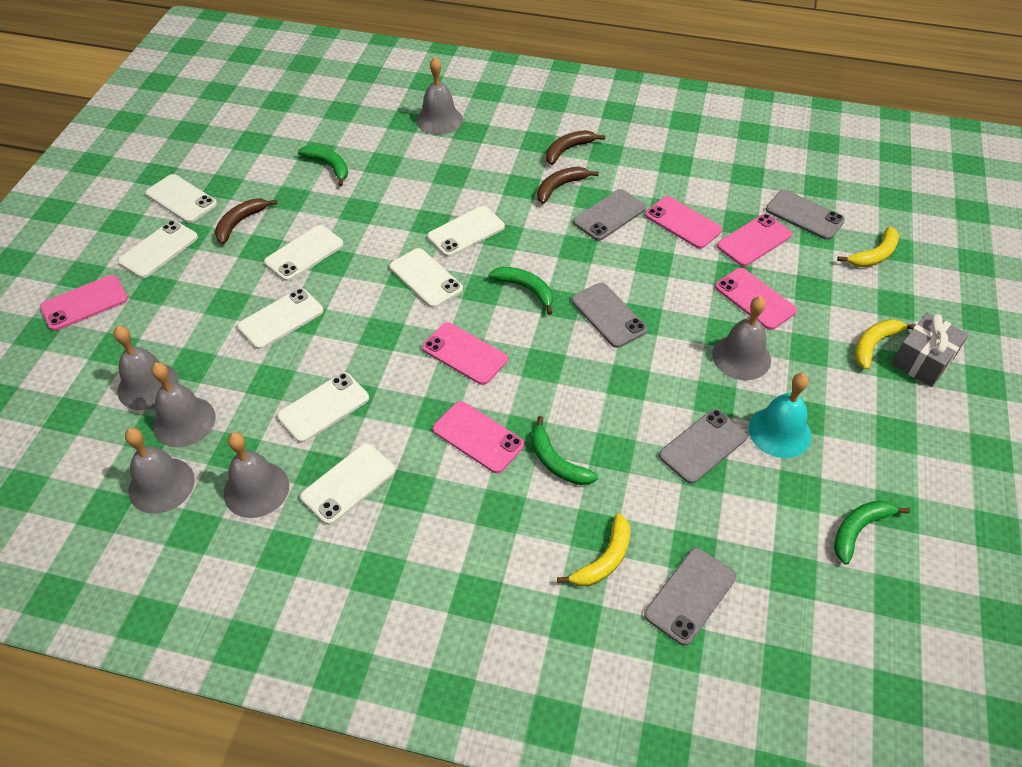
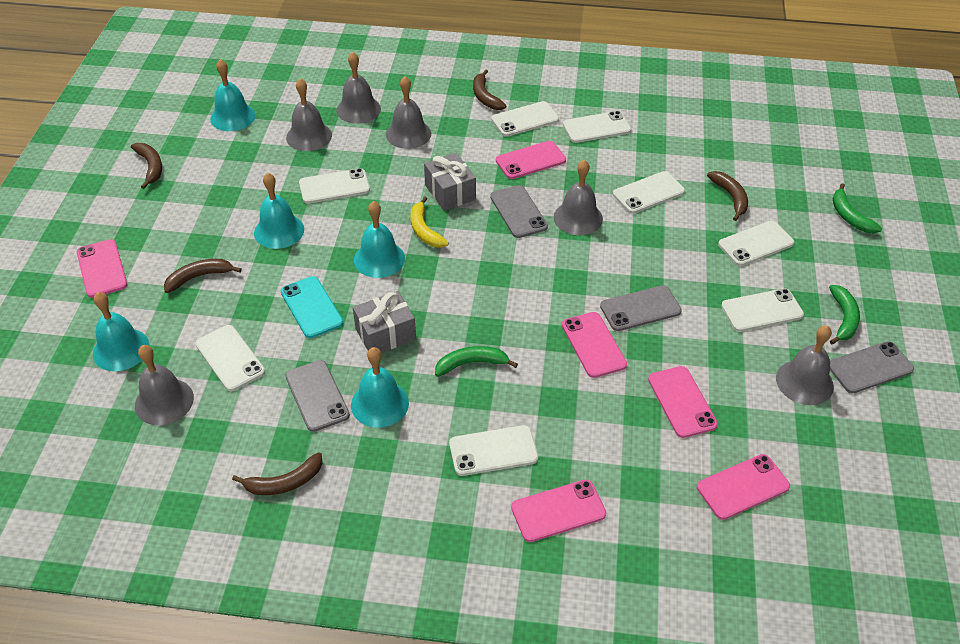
brown banana: [215,199,277,244] [537,167,599,204] [546,130,606,165] = 3 -> [131,143,162,189] [164,259,242,293] [232,452,322,495] [473,69,506,110] [707,171,748,221] = 5
green banana: [298,145,348,187] [489,267,553,315] [532,416,599,485] [834,500,910,565] = 4 -> [435,346,518,377] [829,285,860,344] [833,183,882,233] = 3
grey gift: [892,312,969,387] = 1 -> [353,291,416,353] [424,153,476,211] = 2
grey phone: [571,283,647,348] [573,189,646,241] [644,548,736,646] [659,409,748,484] [766,190,845,240] = 5 -> [285,360,350,432] [490,185,548,238] [600,285,682,331] [830,341,914,393] = 4
turquoise bell: [748,373,811,458] = 1 -> [93,292,150,371] [210,59,256,131] [254,173,304,249] [351,347,409,428] [354,201,405,278] = 5
turquoise phone: none = 0 -> [280,276,343,338] = 1
yellow banana: [557,513,630,586] [837,226,899,267] [855,319,917,370] = 3 -> [410,197,449,248] = 1

